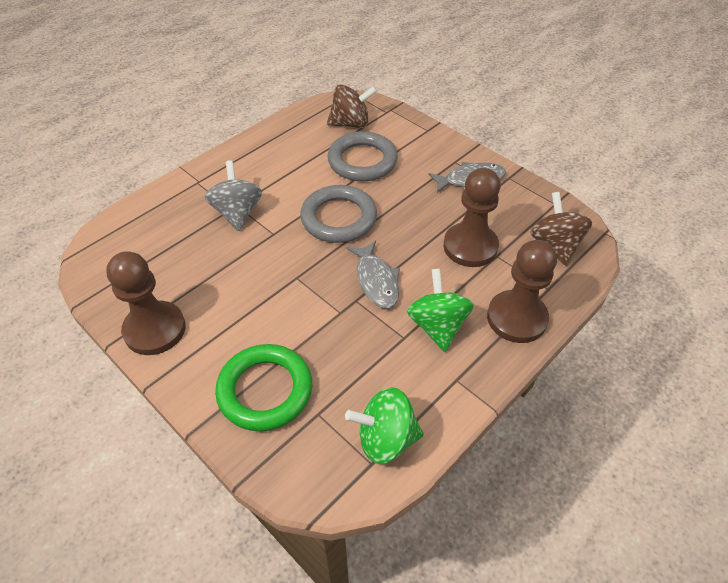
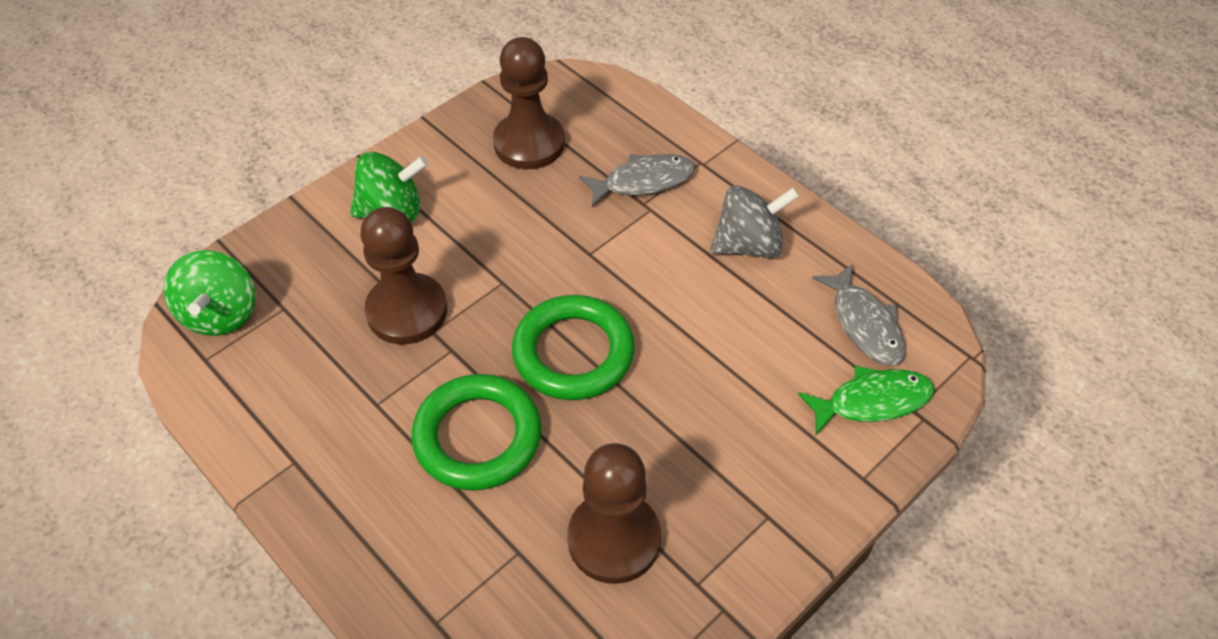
brown spinning top: [327,85,377,128] [530,192,592,266] = 2 -> none = 0
green fish: none = 0 -> [798,366,934,435] = 1
green ring: [215,344,312,431] = 1 -> [411,374,542,491] [512,295,635,400] = 2
grey ring: [300,185,377,243] [328,131,398,182] = 2 -> none = 0

